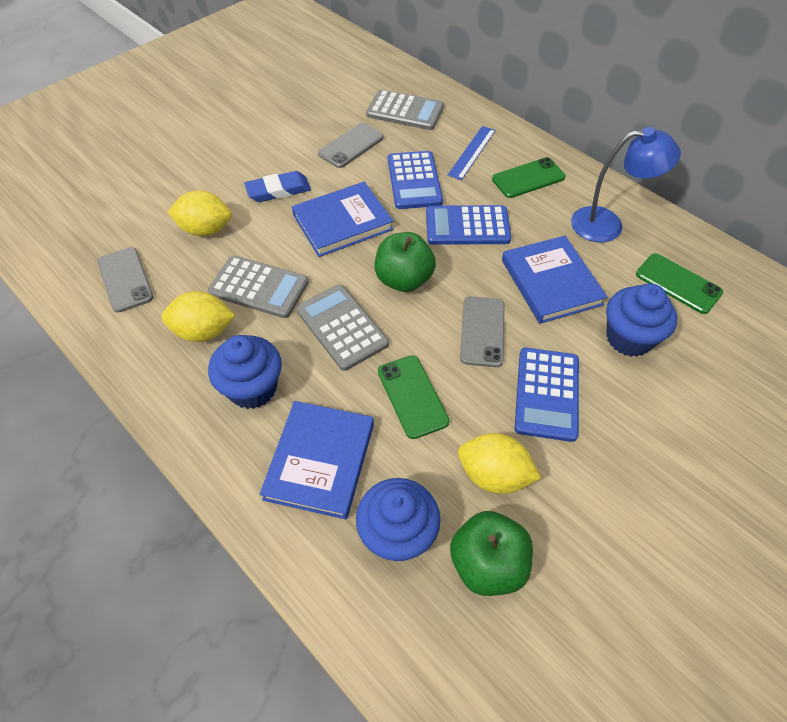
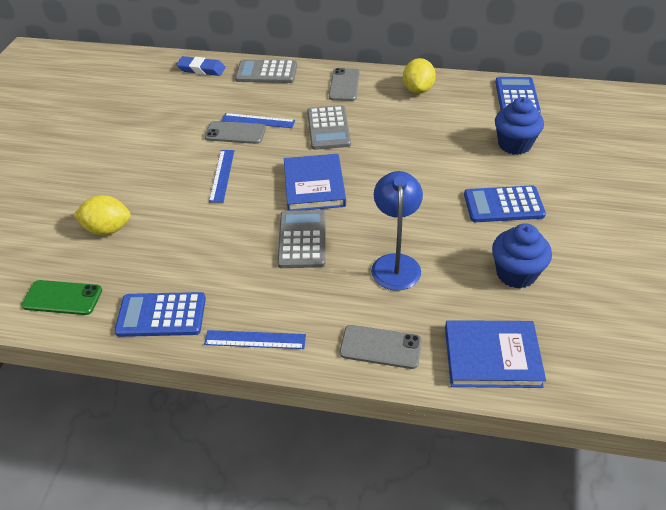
blue book: [260,401,374,519] [292,182,393,257] [502,236,608,324] = 3 -> [284,154,346,211] [445,320,546,388] = 2
blue cupcake: [208,335,282,409] [356,478,440,561] [606,283,677,357] = 3 -> [492,223,552,289] [495,97,544,155] = 2
blue ruler: [447,126,496,180] = 1 -> [204,330,306,349] [209,150,234,203] [221,113,295,128] = 3
green apple: [375,232,436,292] [450,511,533,596] = 2 -> none = 0
green phone: [378,355,450,439] [492,157,566,198] [636,253,723,314] = 3 -> [21,280,102,315] = 1
yellow lemon: [162,291,235,342] [167,191,232,236] [458,433,541,494] = 3 -> [73,195,131,235] [403,58,436,94] = 2

